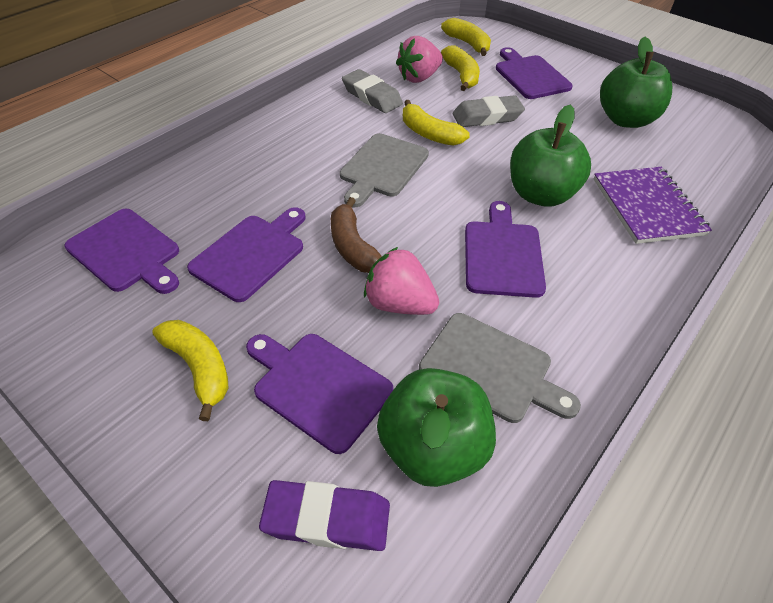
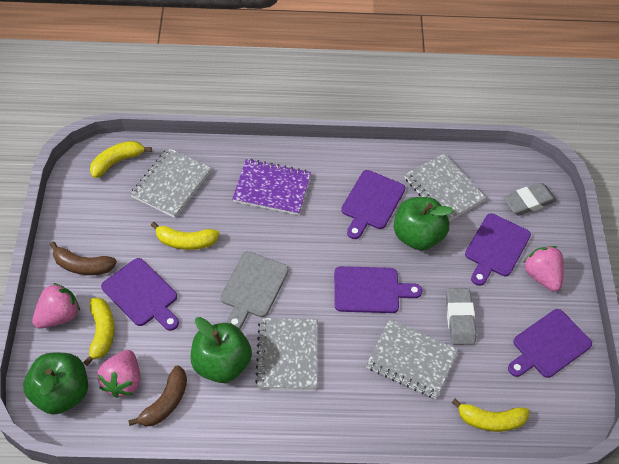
brown banana: [331,197,382,273] = 1 -> [50,242,117,275] [128,365,187,427] = 2
grey cutting board: [340,133,429,207] [419,313,581,423] = 2 -> [220,251,289,329] = 1
grey notebook: none = 0 -> [130,148,212,218] [255,318,318,390] [366,319,458,399] [404,153,486,221] = 4
pink strawberry: [364,247,439,315] [396,36,443,83] = 2 -> [32,283,80,329] [97,350,140,398] [523,246,564,292] = 3
purple eraser: [259,480,390,551] = 1 -> none = 0

